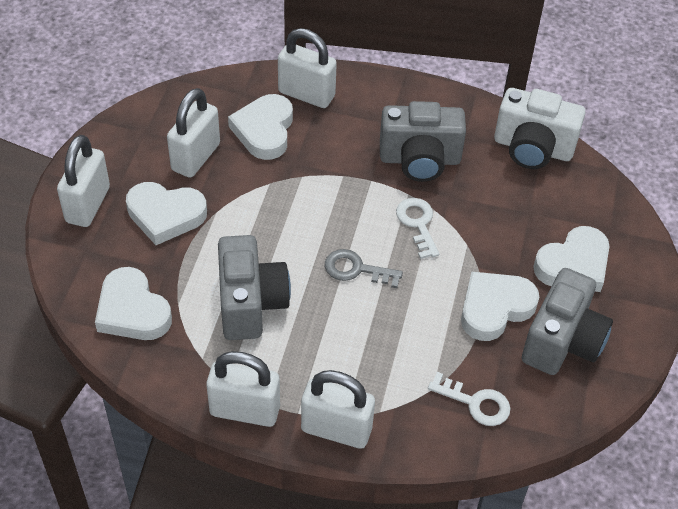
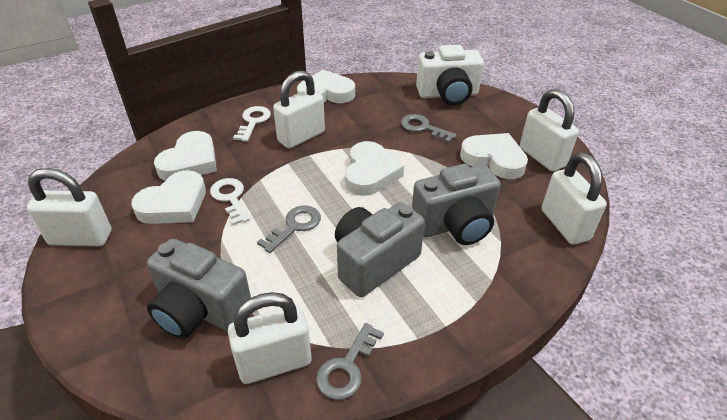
grey key: [325,249,403,288] = 1 -> [257,205,321,253] [316,323,384,400] [401,114,457,143] = 3

